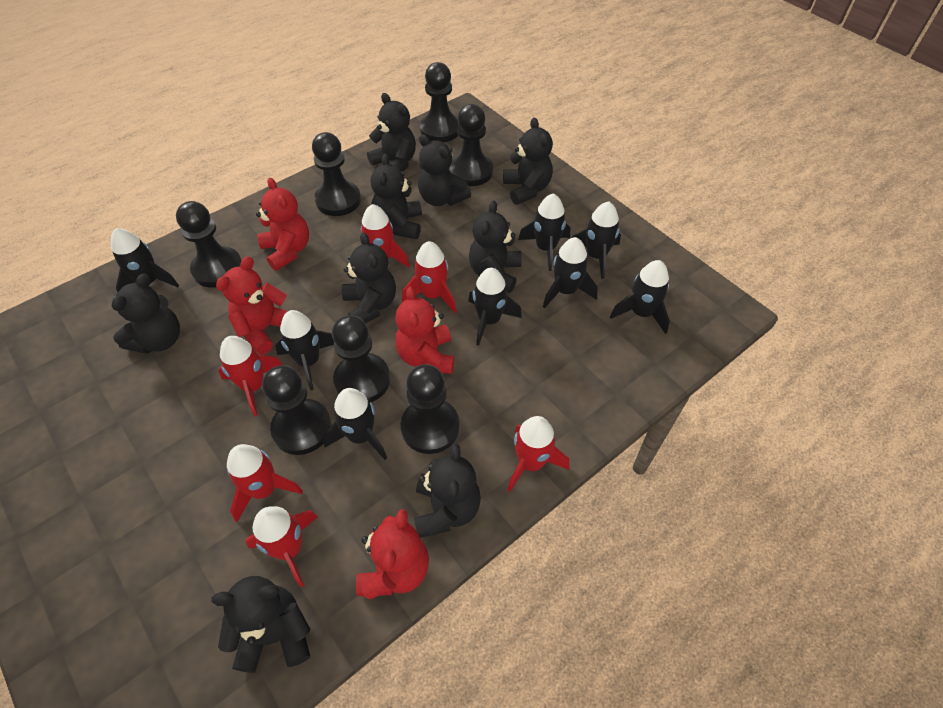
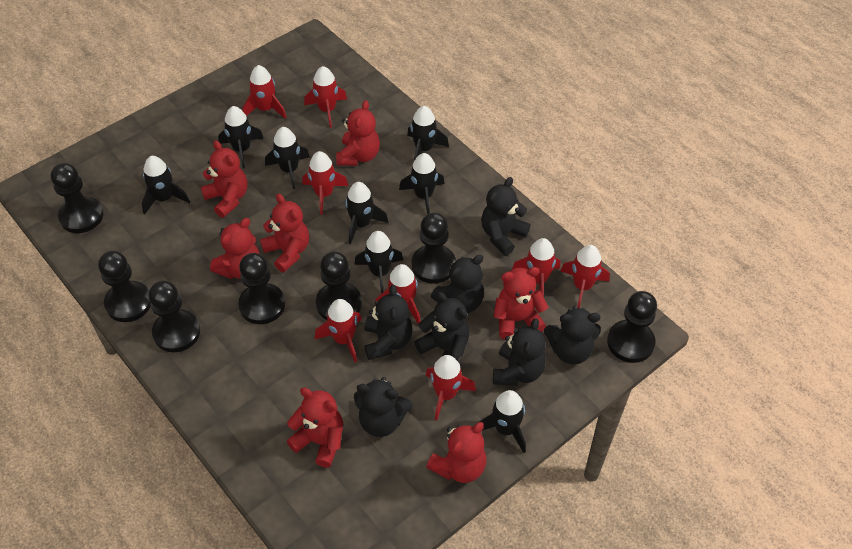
black teddy bear: [112,273,180,354] [211,576,310,673] [342,232,396,323] [367,93,416,172] [371,154,422,239] [414,443,481,538] [418,134,471,206] [469,201,522,293] [503,118,553,205] = 9 -> [354,377,413,437] [364,285,413,360] [414,292,470,360] [431,255,484,313] [481,177,531,255] [493,318,546,386] [544,306,601,365] = 7
red rocket: [218,336,282,416] [227,444,303,522] [245,506,318,587] [361,204,410,268] [402,241,456,313] [507,416,569,492] = 6 -> [242,65,287,119] [302,151,348,215] [304,66,347,128] [315,299,362,362] [375,264,420,324] [426,355,476,420] [512,238,560,297] [561,245,610,308] = 8
red teddy bear: [216,256,288,355] [256,178,309,271] [356,509,429,600] [395,286,454,374] = 4 -> [201,140,248,218] [210,218,260,279] [260,193,309,272] [286,387,343,468] [336,100,380,166] [426,422,486,483] [494,267,548,340] = 7

